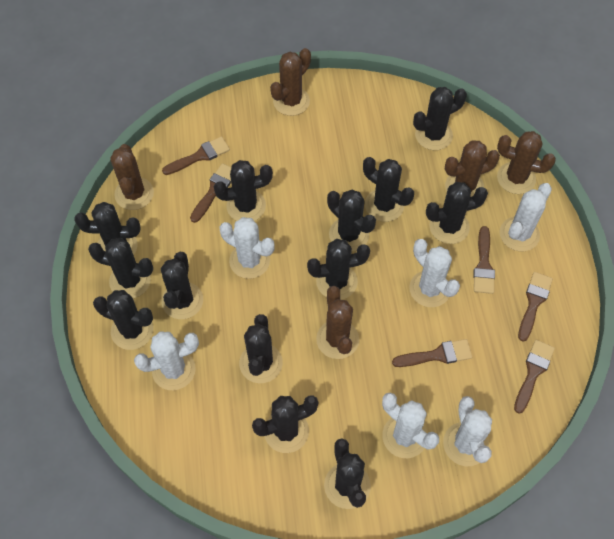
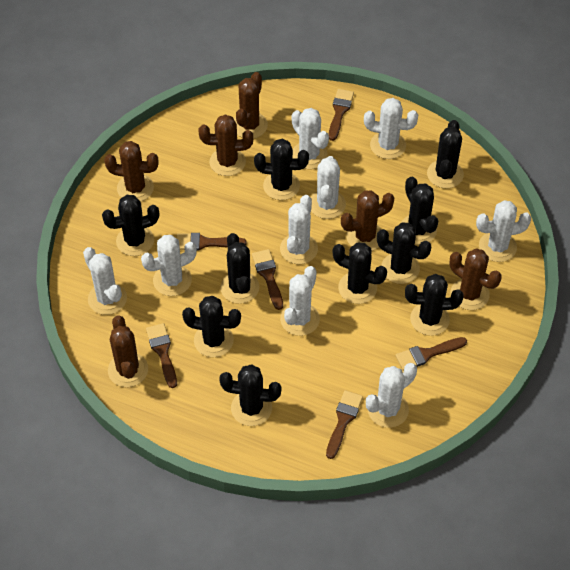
black cactus: [74,202,141,255] [88,238,153,298] [93,290,153,350] [161,252,203,319] [214,160,273,221] [239,314,283,383] [252,396,318,453] [307,239,370,300] [324,439,371,509] [327,190,376,252] [363,157,414,222] [413,87,467,150] [426,182,488,244] = 13 -> [102,195,159,256] [182,296,241,357] [219,364,282,426] [220,233,259,304] [254,139,309,200] [333,243,387,304] [377,222,431,284] [401,177,438,245] [405,274,464,336] [427,120,464,188] = 10
brown cactus: [110,144,154,210] [270,48,311,116] [316,286,359,359] [445,140,500,197] [497,131,556,194] = 5 -> [104,141,159,202] [108,315,148,387] [199,115,253,176] [234,72,268,139] [341,190,394,251] [450,248,502,310] = 6
white cactus: [134,331,199,390] [219,217,275,279] [382,393,439,458] [409,239,460,307] [443,396,492,466] [500,183,552,251] = 6 -> [83,247,127,315] [141,235,197,296] [280,195,318,264] [280,266,320,336] [292,108,329,169] [311,156,346,219] [364,98,418,159] [366,363,417,428] [476,200,531,262] = 9

